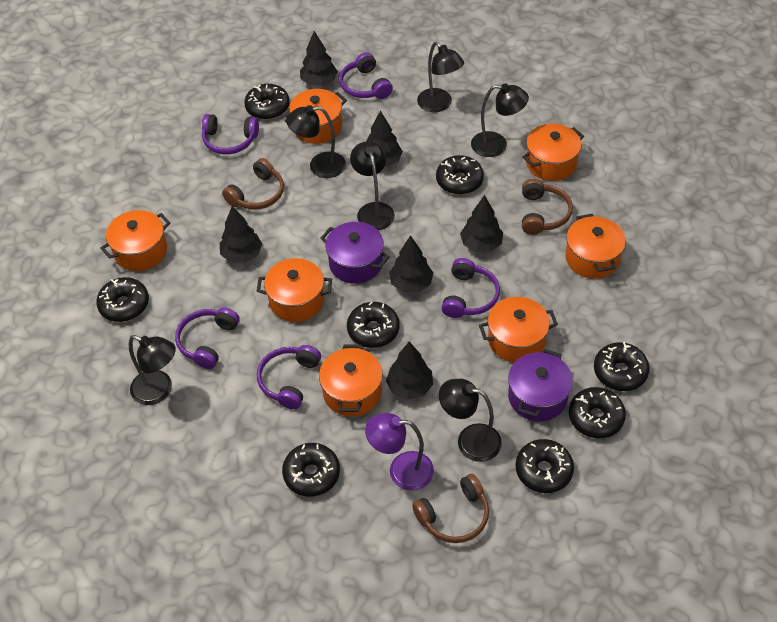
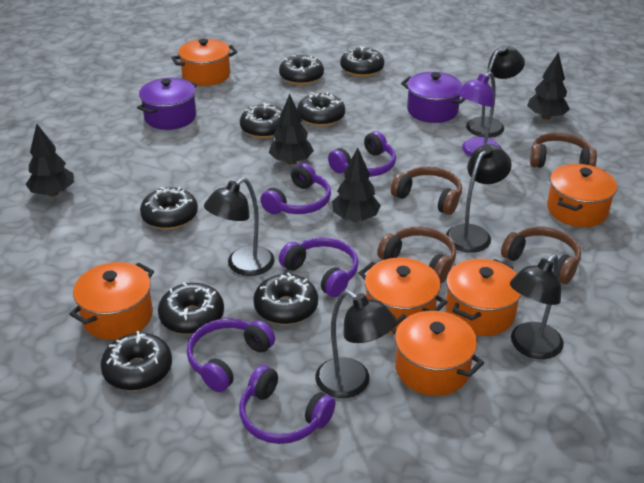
black lamp: [129,335,176,405] [286,105,346,178] [350,141,395,230] [417,42,464,112] [439,379,502,462] [471,83,529,157] = 6 -> [204,177,275,276] [315,290,396,398] [446,144,512,253] [466,45,525,138] [510,254,564,359] = 5
black tree: [220,206,262,263] [300,31,338,86] [366,111,403,167] [386,342,433,400] [389,235,433,293] [460,195,503,252] = 6 -> [25,124,74,196] [269,94,314,165] [332,147,381,222] [527,52,570,120] = 4
brown headphones: [222,158,284,209] [412,474,489,543] [522,179,573,235] = 3 -> [377,227,456,284] [391,166,462,215] [501,227,581,284] [530,132,597,168] = 4
orange pot: [101,210,170,271] [257,258,332,322] [285,89,347,144] [319,345,383,417] [479,297,558,363] [522,124,584,181] [565,214,626,279] = 7 -> [69,262,154,340] [171,39,237,86] [359,258,447,334] [391,311,484,396] [445,259,522,336] [547,164,617,227] = 6

